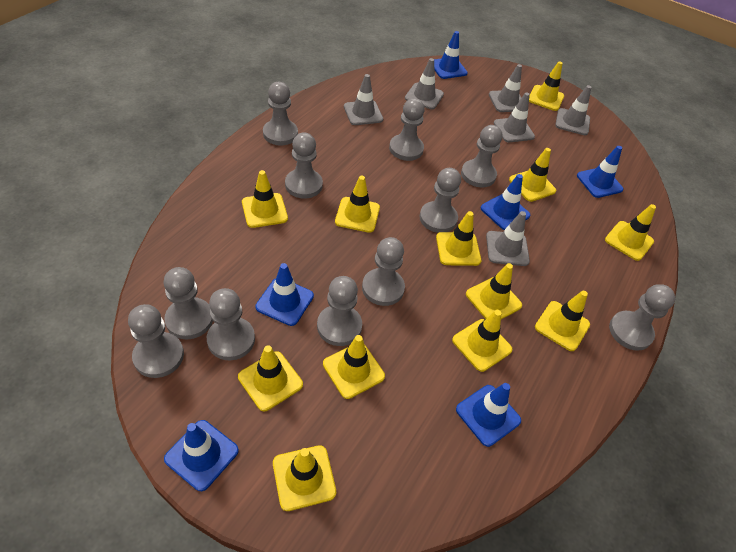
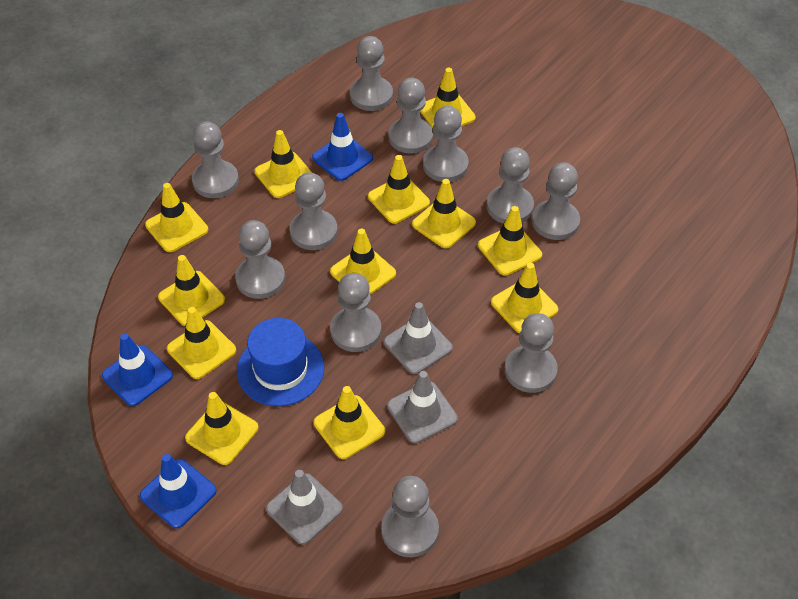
blue hat: none = 0 -> [237,318,325,406] = 1
blue traffic cone: [164,420,239,491] [255,263,314,326] [434,31,468,79] [456,383,521,447] [481,174,530,230] [577,146,624,198] = 6 -> [102,333,173,406] [140,454,216,528] [312,113,373,181] = 3
grey traffic cone: [344,74,383,125] [405,58,444,109] [486,211,530,266] [489,64,522,112] [494,92,535,142] [555,85,591,135] = 6 -> [266,470,343,544] [384,302,453,374] [387,371,458,443] = 3

